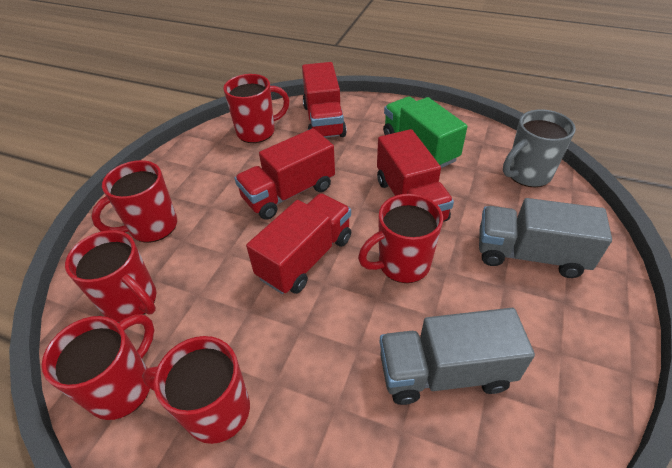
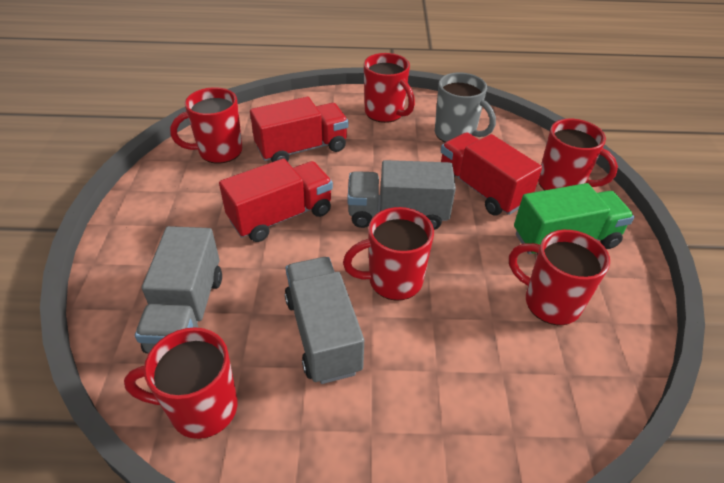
grey truck: [380,308,535,405] [479,198,612,278] = 2 -> [135,226,222,353] [285,257,364,384] [347,160,456,230] = 3
red truck: [234,128,335,220] [246,193,351,294] [302,62,347,138] [377,129,454,222] = 4 -> [219,159,333,242] [250,97,348,162] [441,132,542,216] = 3

